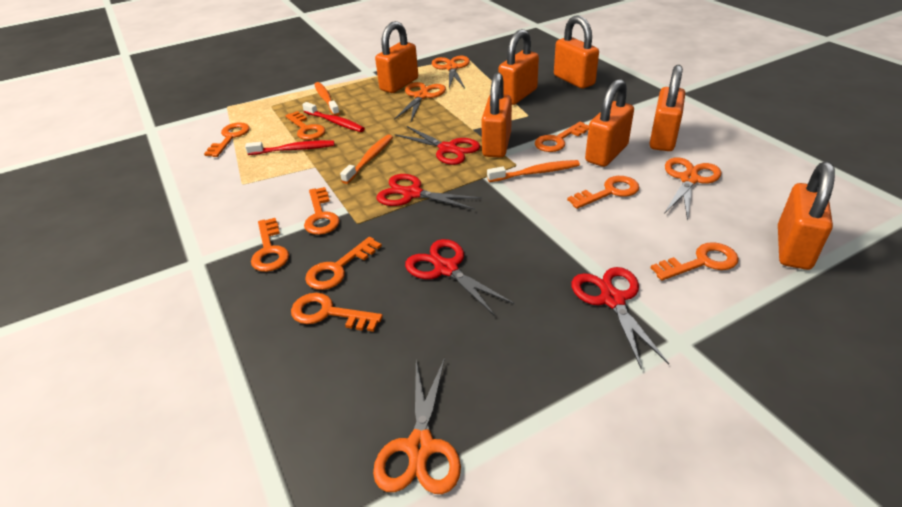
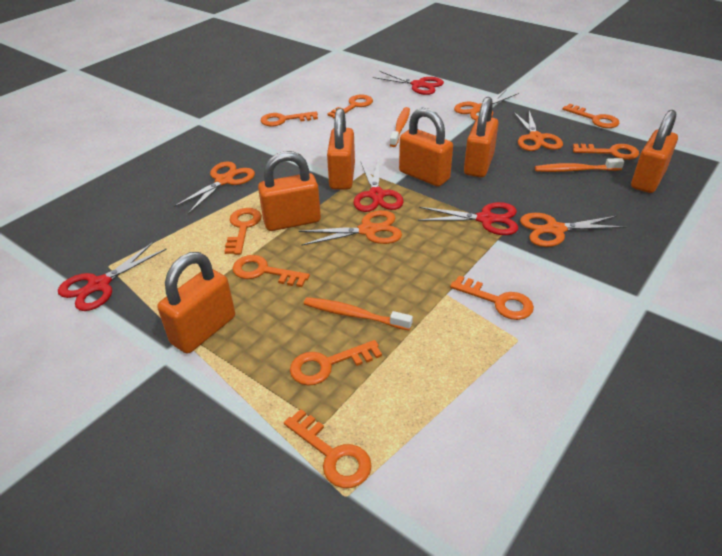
orange padlock: [375,21,418,93] [481,73,512,158] [498,29,539,105] [554,15,599,89] [585,79,634,167] [649,65,685,151] [778,162,835,270] = 7 -> [157,252,235,354] [258,151,321,231] [327,108,355,190] [399,108,453,187] [464,97,499,177] [631,110,678,193] = 6
orange scissors: [373,358,461,494] [394,82,446,121] [432,56,470,88] [664,157,721,221] = 4 -> [173,162,255,214] [299,210,402,246] [454,89,519,121] [513,111,563,151] [520,213,627,247] = 5
red toothbrush: [245,140,334,155] [302,102,365,132] = 2 -> none = 0

